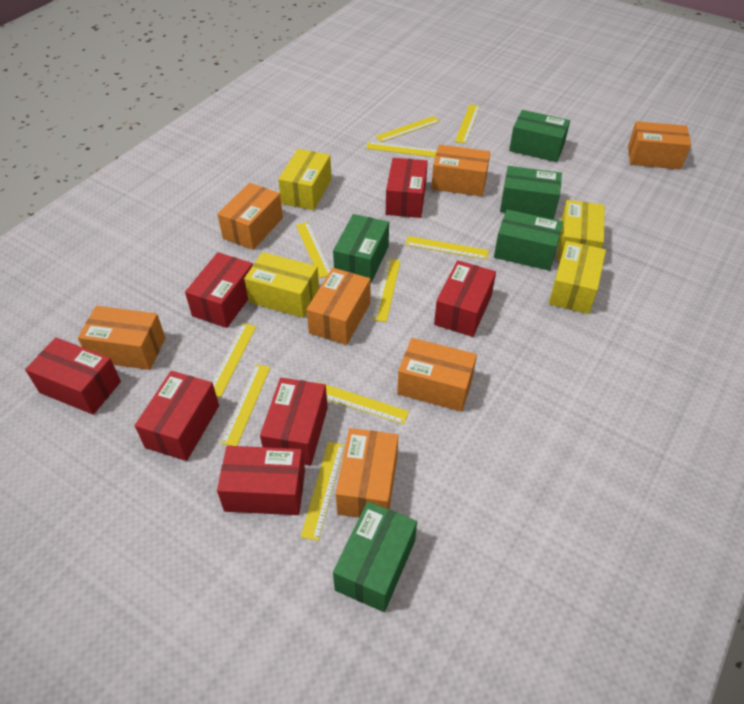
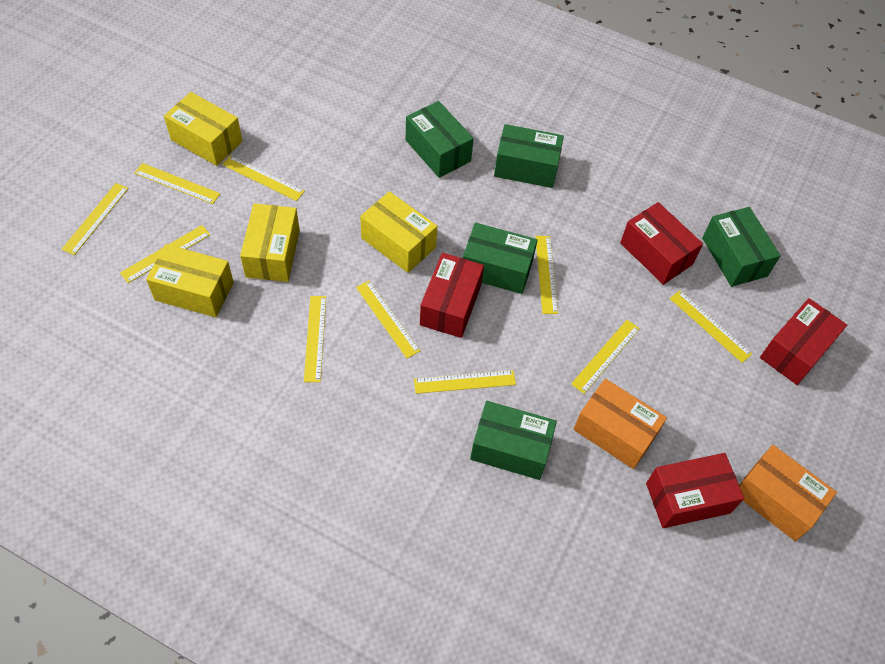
orange box: [78,306,165,370] [217,183,283,250] [306,268,371,345] [336,428,399,518] [397,338,477,412] [431,145,490,196] [628,121,691,170] = 7 -> [573,379,667,469] [739,445,837,541] = 2
red box: [25,337,121,415] [135,371,219,461] [185,252,253,328] [217,446,305,515] [260,378,328,466] [386,158,428,218] [434,260,496,337] = 7 -> [420,253,484,338] [620,202,703,285] [646,453,744,528] [760,298,847,385] = 4

